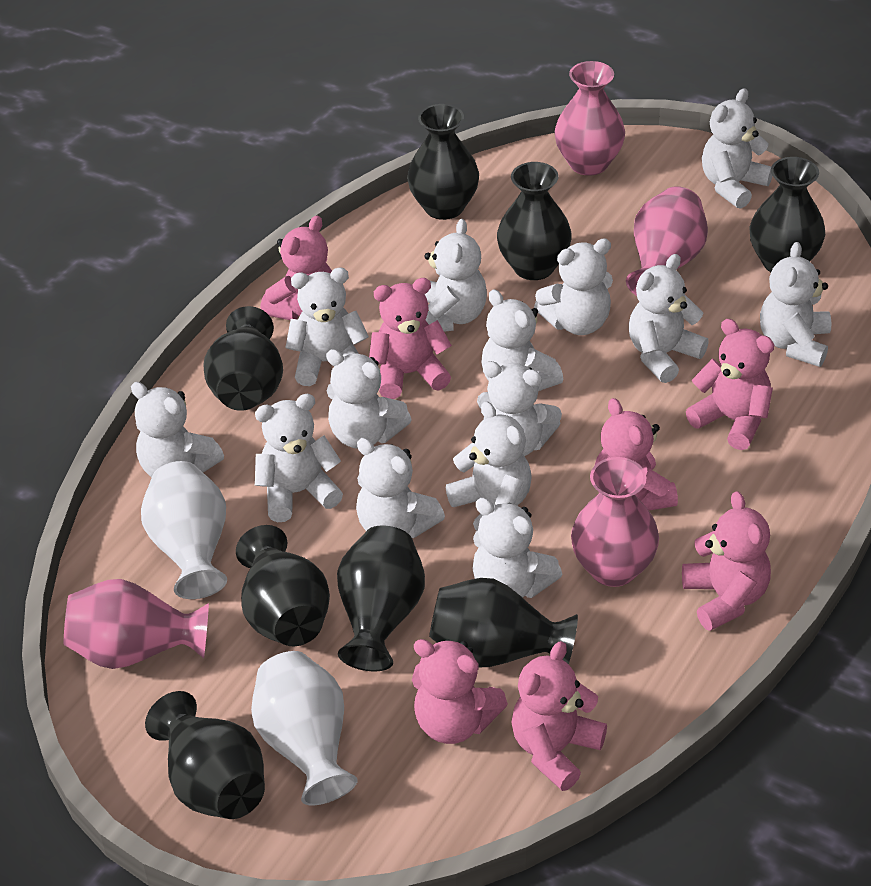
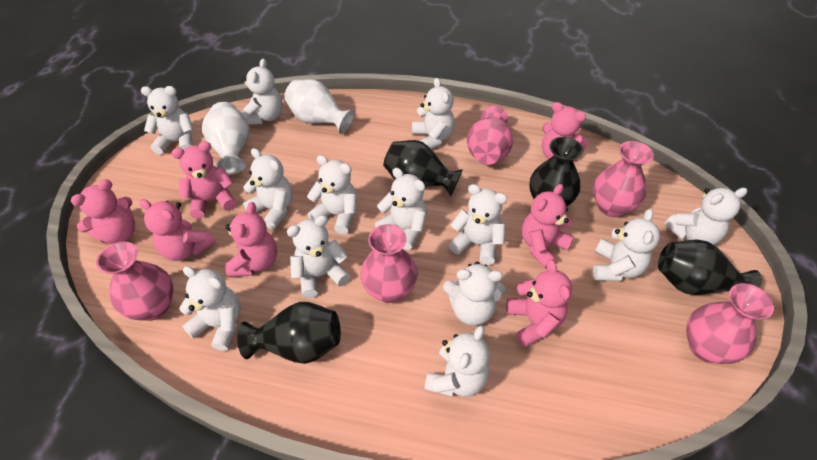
black vase: [145,691,265,819] [203,306,283,411] [236,525,330,646] [337,526,425,671] [407,104,479,220] [429,578,578,667] [497,162,572,280] [750,157,825,272] = 8 -> [237,302,341,364] [383,140,463,196] [529,137,583,207] [658,240,762,295] = 4
pink vase: [64,579,209,669] [555,61,625,176] [571,457,659,587] [626,186,708,296] = 4 -> [96,241,174,321] [361,224,418,303] [467,106,513,165] [593,141,654,217] [686,283,774,364] = 5
white teddy bear: [131,382,224,477] [255,394,343,522] [285,268,369,386] [326,349,412,449] [356,438,445,538] [424,219,487,332] [446,401,532,531] [472,498,562,598] [477,361,562,456] [481,289,563,391] [534,238,613,335] [629,254,709,383] [702,88,772,209] [760,242,831,367] = 14 -> [141,86,194,155] [179,266,241,351] [242,59,283,125] [243,148,293,229] [287,215,350,298] [307,155,357,234] [375,168,427,250] [412,78,455,149] [424,325,489,397] [443,262,505,326] [449,184,508,265] [593,209,660,281] [664,188,748,245] = 13

